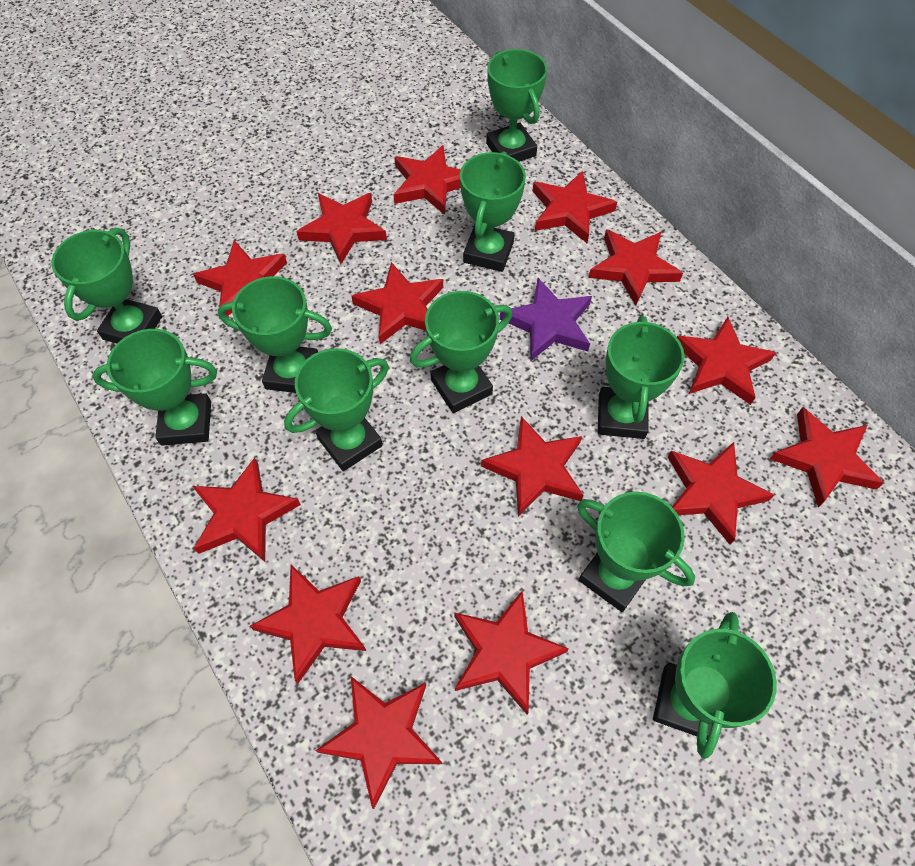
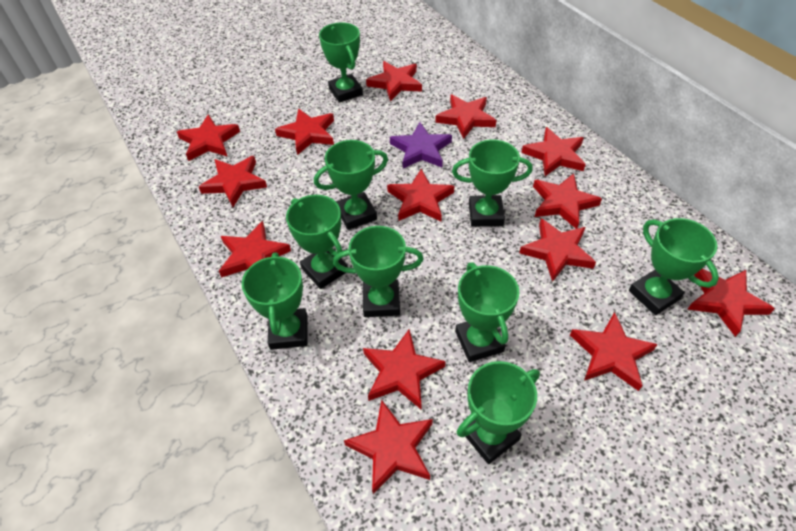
green trophy: [52,228,162,343] [92,329,217,445] [218,276,332,393] [284,348,389,471] [410,291,512,413] [460,151,526,272] [486,49,547,162] [577,492,695,612] [598,316,685,439] [653,612,777,759] = 10 -> [242,252,308,350] [286,195,348,289] [314,140,388,230] [319,22,363,103] [333,226,424,317] [452,139,533,227] [455,262,519,362] [457,361,540,464] [629,218,719,315] = 9

